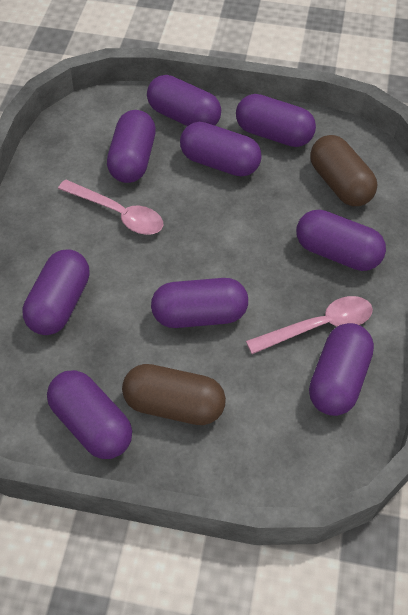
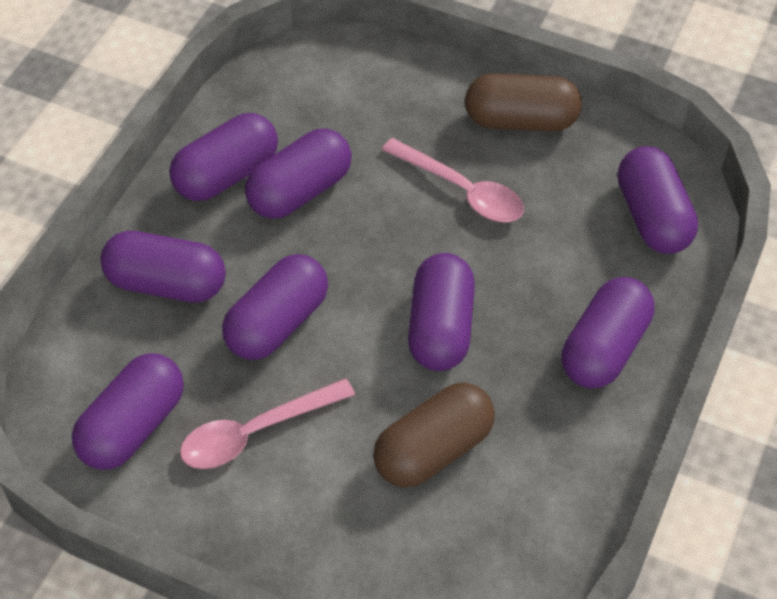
purple capsule: [22,249,90,335] [47,370,132,459] [107,110,156,183] [147,75,221,126] [151,278,248,328] [180,122,262,176] [236,94,316,147] [296,210,386,271] [309,323,374,416] = 9 -> [72,354,184,470] [100,231,226,303] [169,113,278,201] [222,254,328,360] [245,129,352,219] [408,253,475,371] [562,277,654,388] [618,146,698,254] = 8

